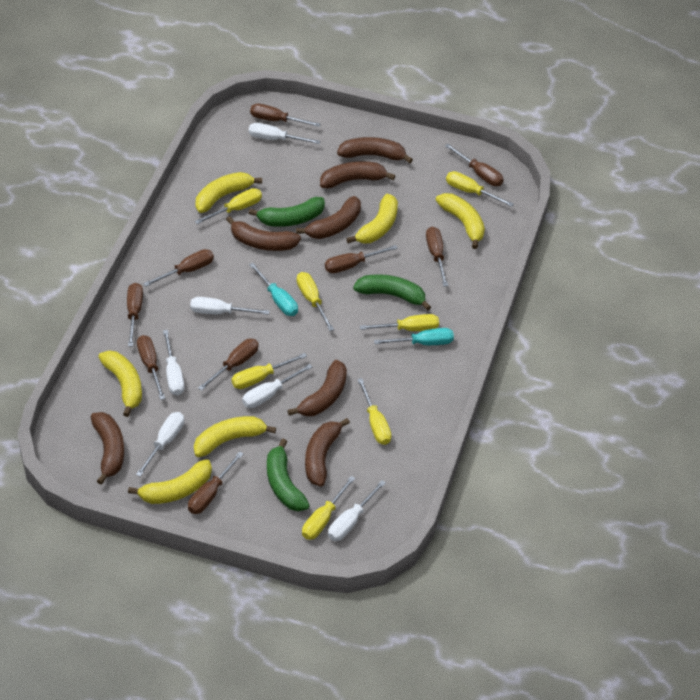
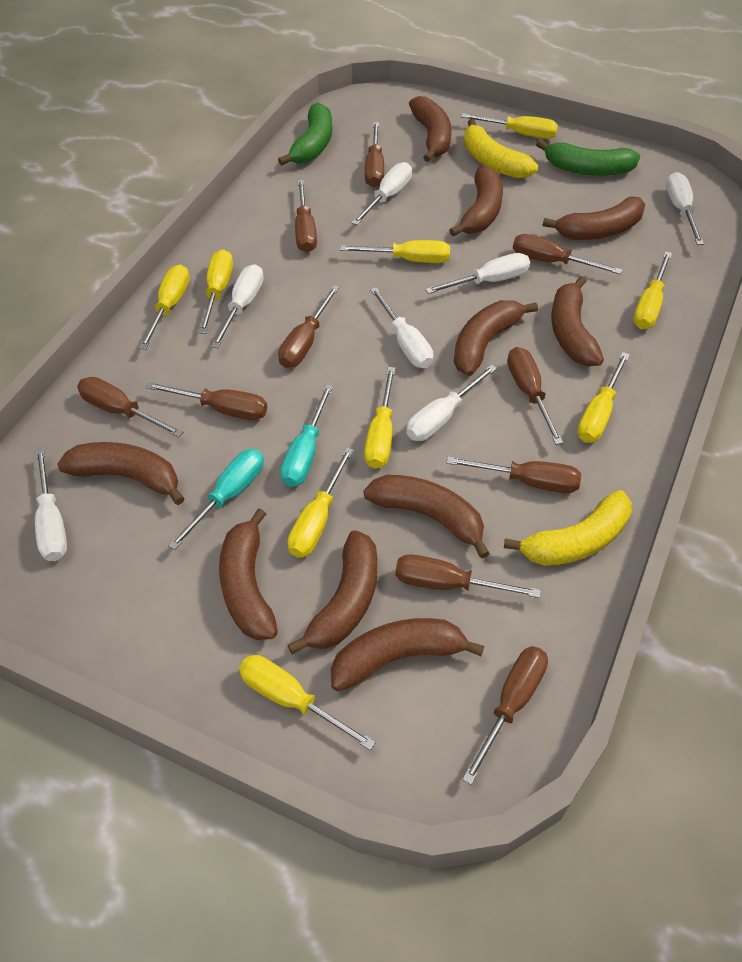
brown banana: [91,412,124,485] [226,216,301,251] [288,360,347,416] [296,196,361,239] [305,418,350,487] [320,161,395,189] [337,137,413,163] = 7 -> [57,442,185,505] [219,508,278,640] [288,530,377,654] [331,618,484,691] [363,475,490,559] [409,96,452,162] [449,166,503,236] [454,300,538,376] [543,196,645,240] [551,276,604,366] = 10
brown screwdriver: [127,283,143,347] [137,335,165,400] [143,249,214,287] [188,451,244,514] [198,339,259,391] [250,103,321,127] [325,245,398,273] [426,227,448,287] [445,144,503,186] = 9 -> [77,377,184,437] [146,382,267,420] [278,285,339,368] [295,180,317,253] [365,122,384,187] [395,554,541,598] [446,457,581,493] [462,646,548,785] [507,347,563,445] [513,234,622,274] = 10
green banana: [249,197,325,227] [267,439,310,511] [353,274,431,311] = 3 -> [278,103,332,166] [536,139,640,176] = 2
white screwdriver: [136,412,184,477] [163,330,184,395] [190,297,270,315] [242,364,312,408] [249,123,320,144] [328,480,386,541] = 6 -> [35,448,67,561] [211,264,264,348] [351,162,412,225] [370,287,433,368] [406,364,497,441] [425,253,530,294] [666,172,704,245] = 7
yellow banana: [98,350,142,417] [128,459,212,504] [194,416,276,457] [195,172,262,213] [346,193,398,244] [436,193,485,249] = 6 -> [464,119,538,179] [504,490,632,566] = 2
yellow screwdriver: [195,188,262,224] [232,353,307,389] [297,272,334,331] [302,476,355,540] [357,378,391,445] [360,314,439,331] [446,171,514,207] = 7 -> [139,264,190,350] [199,249,233,334] [239,655,376,750] [288,447,354,558] [340,240,450,263] [364,367,396,469] [461,113,558,139] [577,352,630,443] [633,251,672,329] = 9

